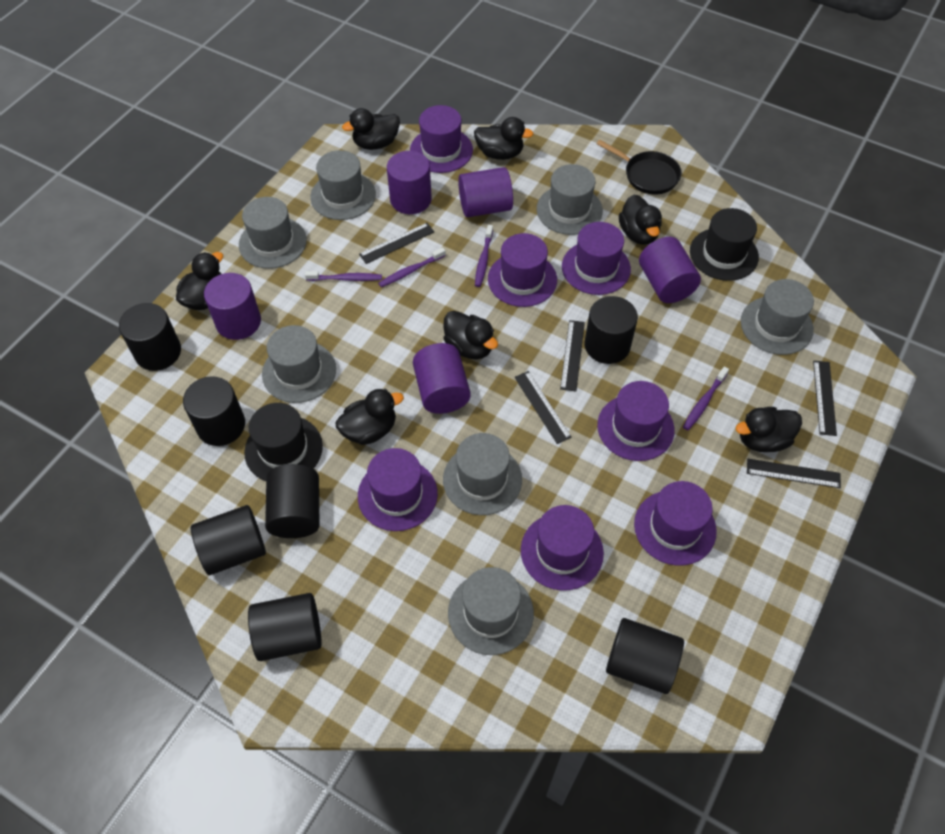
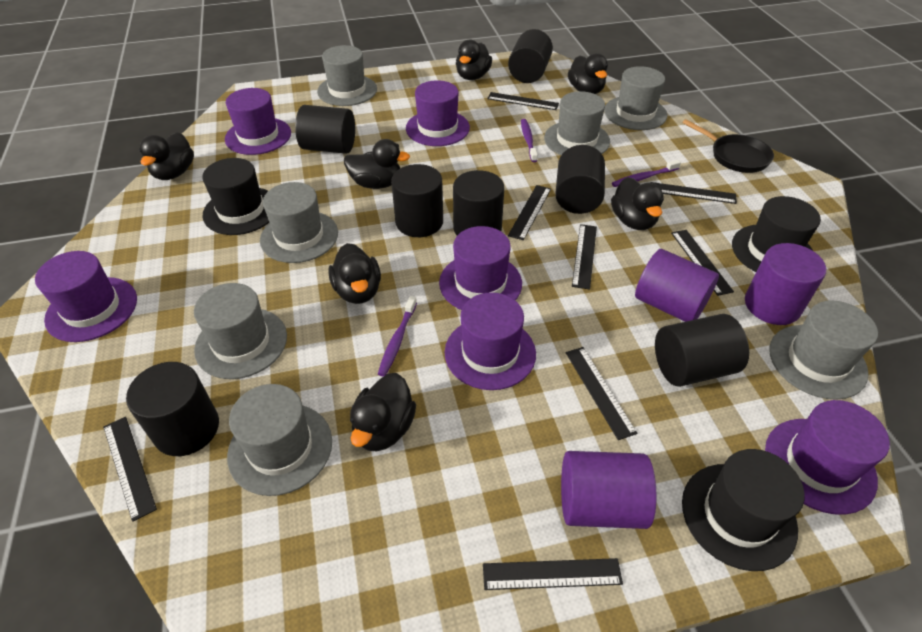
black hat: [244,403,323,481] [690,208,759,281] = 2 -> [202,158,269,235] [682,449,805,571] [732,196,821,272] = 3
black ruler: [359,223,434,264] [514,371,572,444] [560,320,585,391] [747,459,841,488] [813,361,837,436] = 5 -> [103,417,157,522] [483,558,623,590] [487,92,559,110] [508,185,551,240] [566,347,637,440] [572,224,597,290] [651,182,737,204] [671,230,734,296] = 8
purple cylinder: [204,273,261,340] [387,151,432,214] [413,343,471,414] [458,167,513,217] [639,237,701,303] = 5 -> [561,451,657,529] [635,249,719,322] [745,243,826,325] = 3
purple hat: [358,448,438,531] [410,105,473,173] [488,233,557,307] [521,505,604,591] [562,222,631,295] [597,381,675,461] [634,481,717,566] = 7 -> [35,251,137,342] [225,88,291,155] [406,80,470,146] [439,226,522,310] [445,292,536,390] [765,400,890,515] = 6
purple toothbrush: [305,271,382,281] [378,247,446,287] [475,225,493,287] [683,367,729,430] = 4 -> [378,296,417,377] [521,119,538,162] [612,160,681,187] = 3

